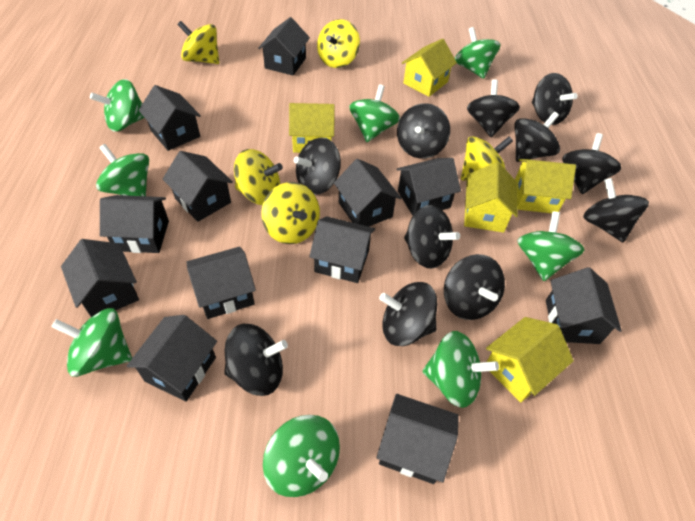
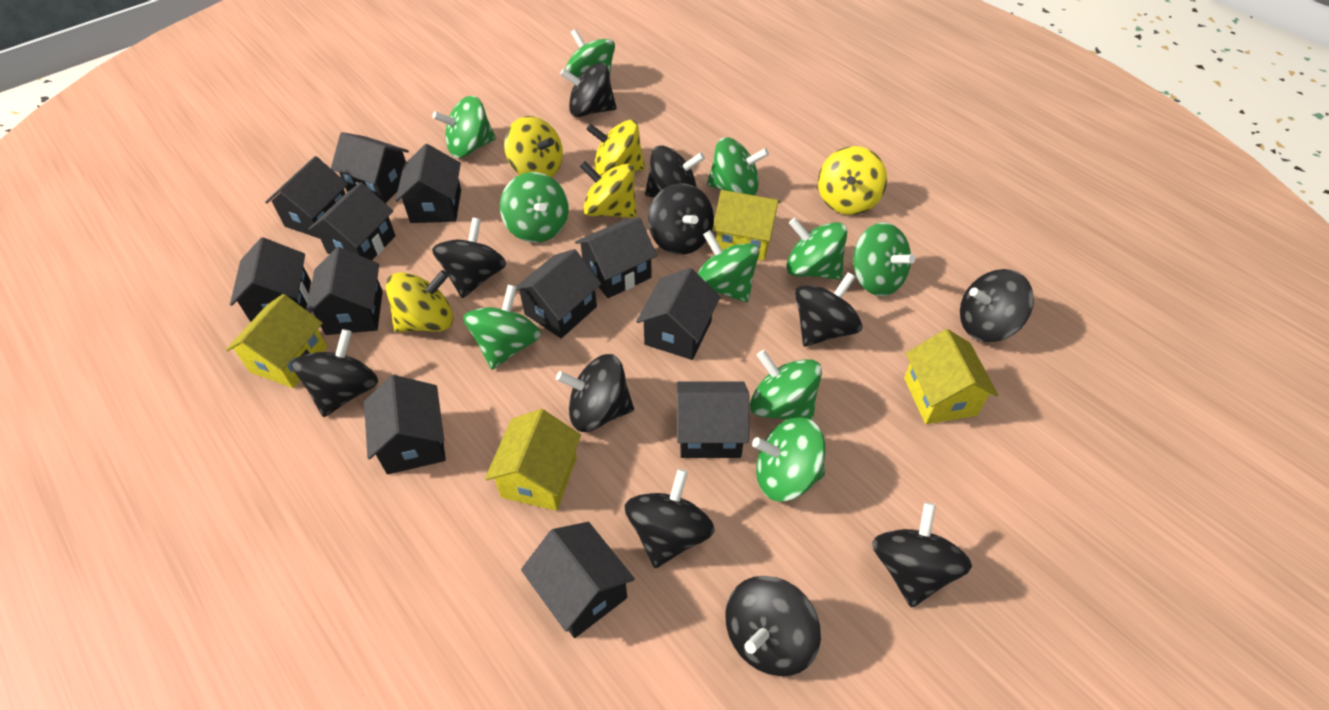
green spinning top: [51,308,132,377] [90,79,144,132] [96,144,149,196] [263,415,340,497] [349,85,400,142] [423,331,499,408] [455,27,500,79] [517,211,584,281] = 8 -> [432,96,496,158] [463,285,541,370] [500,172,568,243] [565,29,615,78] [697,230,760,302] [707,137,769,196] [750,350,822,421] [752,417,825,502] [786,218,847,280] [853,222,915,296] = 10
yellow house: [289,103,335,153] [402,39,457,97] [464,162,518,233] [486,317,574,403] [515,159,576,213] = 5 -> [226,294,328,388] [485,409,581,511] [713,190,781,261] [904,329,998,424] = 4

